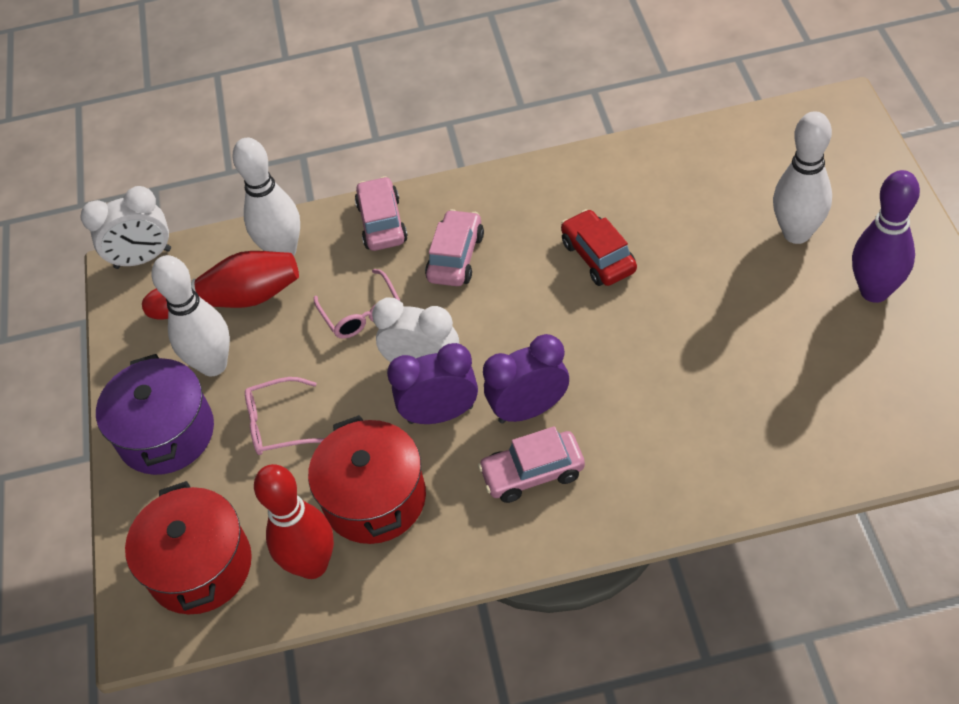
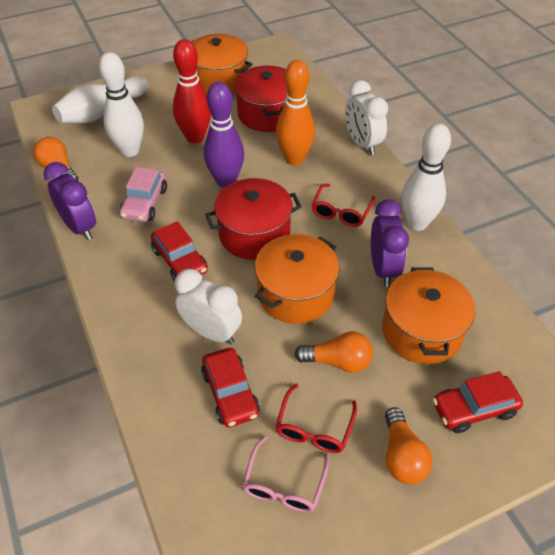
orange bowling pin: none = 0 -> [276,60,315,166] = 1
orange light bulb: none = 0 -> [33,137,78,181] [295,332,373,373] [385,407,433,484] = 3
orange pot: none = 0 -> [191,34,253,94] [255,234,339,324] [382,267,475,364] = 3
pink car: [355,176,408,251] [425,209,484,286] [478,426,585,503] = 3 -> [120,167,167,222] = 1
pink glasses: [245,377,325,455] [314,269,401,339] = 2 -> [242,435,329,512] = 1
purple pot: [96,354,214,475] = 1 -> none = 0
red bowling pin: [142,251,299,320] [254,464,334,579] = 2 -> [173,39,211,144] = 1
red car: [561,209,637,286] = 1 -> [151,221,208,281] [201,348,260,427] [433,371,523,433] = 3
red glasses: none = 0 -> [275,384,357,453] [312,184,375,227] = 2

